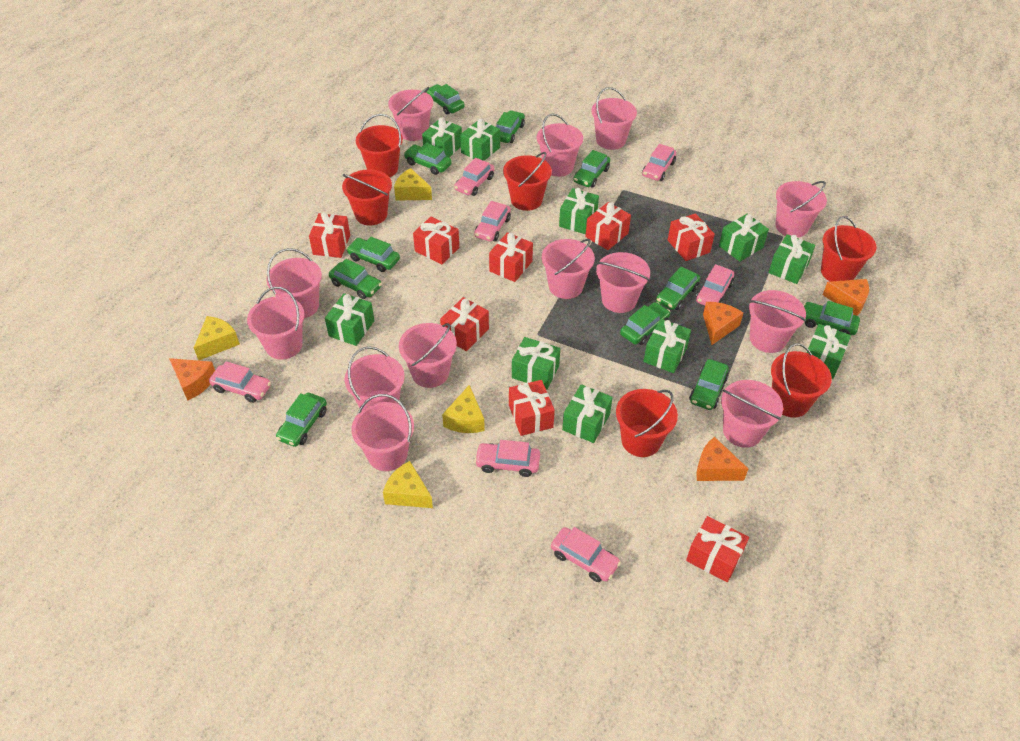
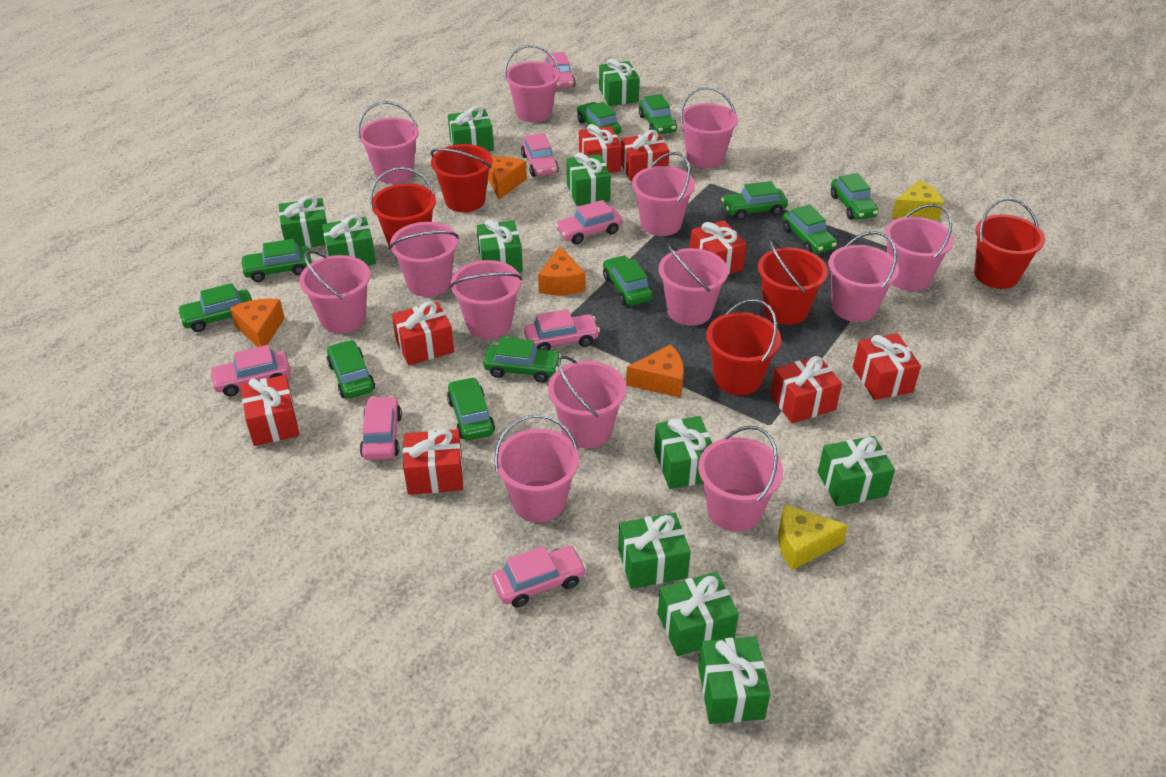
green gift: [325,293,374,346] [422,117,462,158] [460,119,500,161] [512,337,560,389] [559,188,599,234] [562,384,613,443] [643,319,691,373] [719,214,769,262] [769,234,815,284] [806,324,851,379] = 10 -> [279,196,327,248] [322,215,376,265] [448,106,494,151] [477,219,523,273] [566,152,611,206] [599,59,640,106] [618,513,691,589] [654,416,712,489] [658,572,739,656] [698,637,770,724] [818,436,895,507] = 11
red bucket: [342,169,392,226] [356,114,403,177] [503,152,552,211] [616,389,678,457] [771,343,832,418] [821,216,877,282] = 6 -> [370,167,436,250] [430,144,492,212] [706,299,781,395] [758,239,828,325] [974,198,1045,289] = 5
yellow cheese: [194,316,240,360] [383,461,433,508] [394,168,432,201] [442,385,485,433] = 4 -> [778,504,848,570] [891,180,944,221] = 2

